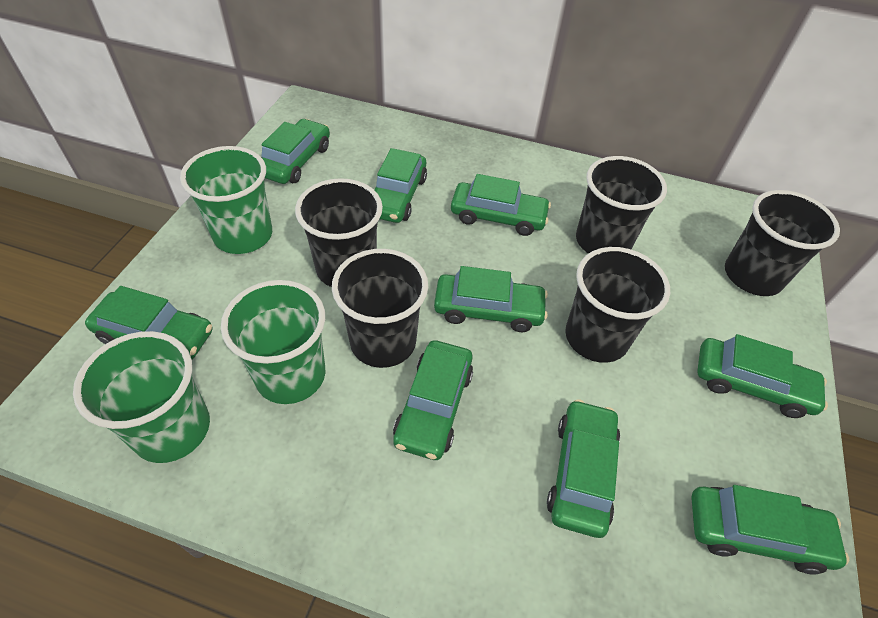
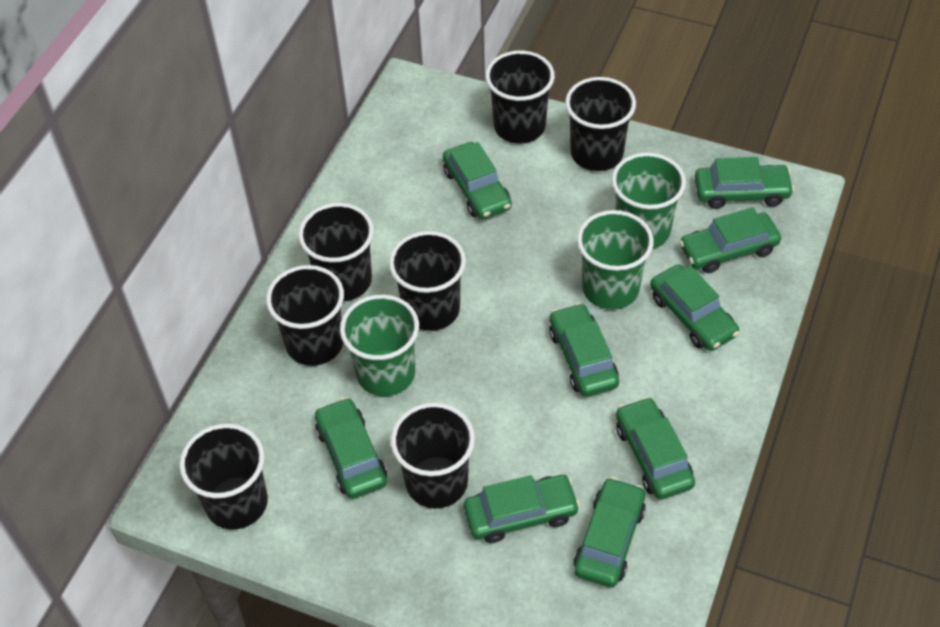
black cup: [295,178,383,287] [332,249,428,368] [565,247,670,363] [576,156,667,254] [725,190,840,296] = 5 -> [179,424,268,530] [266,265,344,366] [298,203,374,301] [389,231,466,331] [391,403,475,508] [485,51,555,143] [565,77,636,171] = 7

